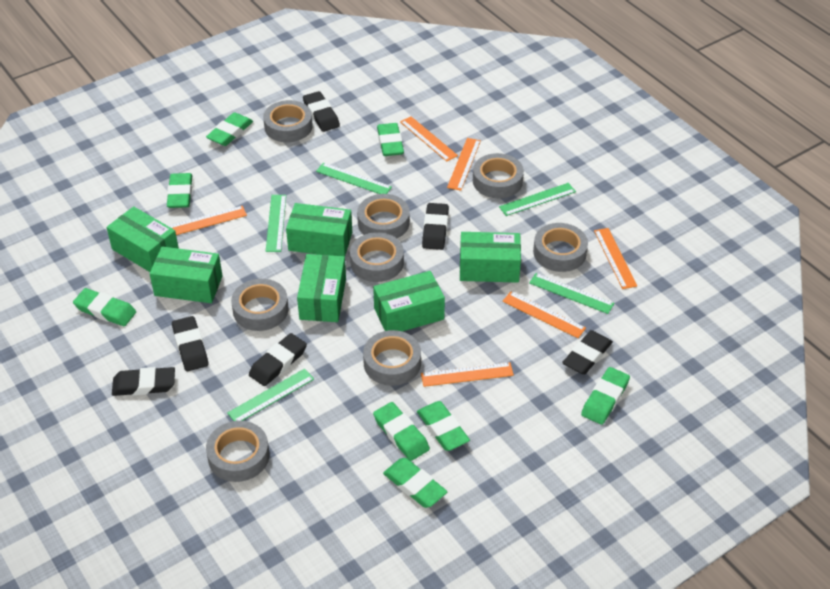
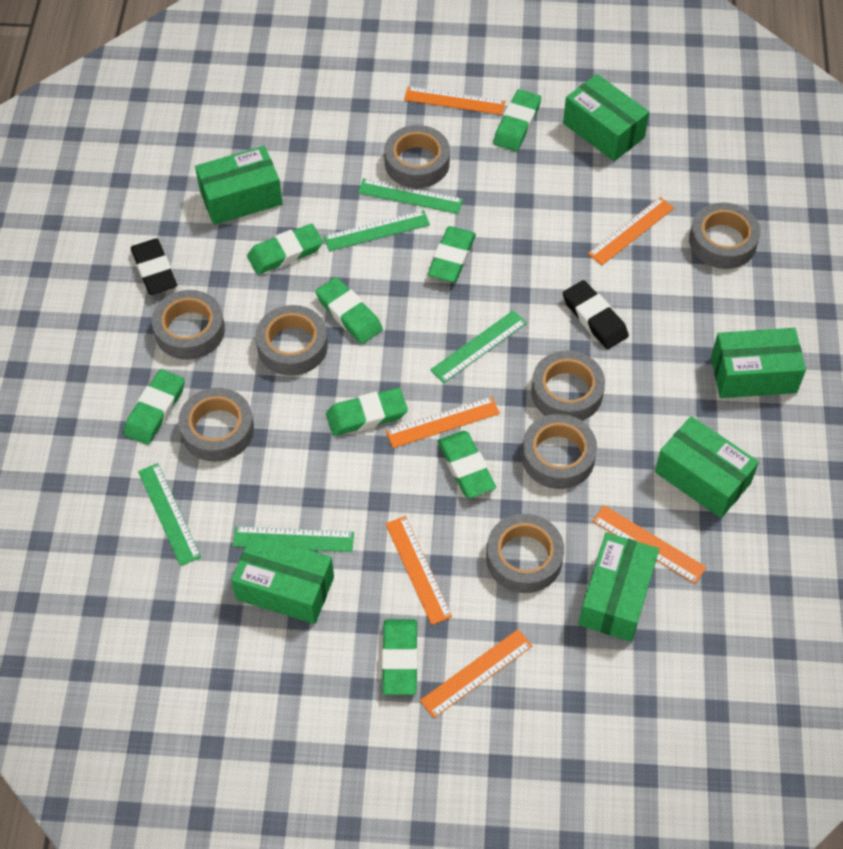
black eraser: [112,367,175,396] [172,316,209,371] [249,333,307,386] [303,91,340,132] [422,203,449,250] [562,330,613,375] = 6 -> [131,238,177,295] [563,280,629,349] = 2

